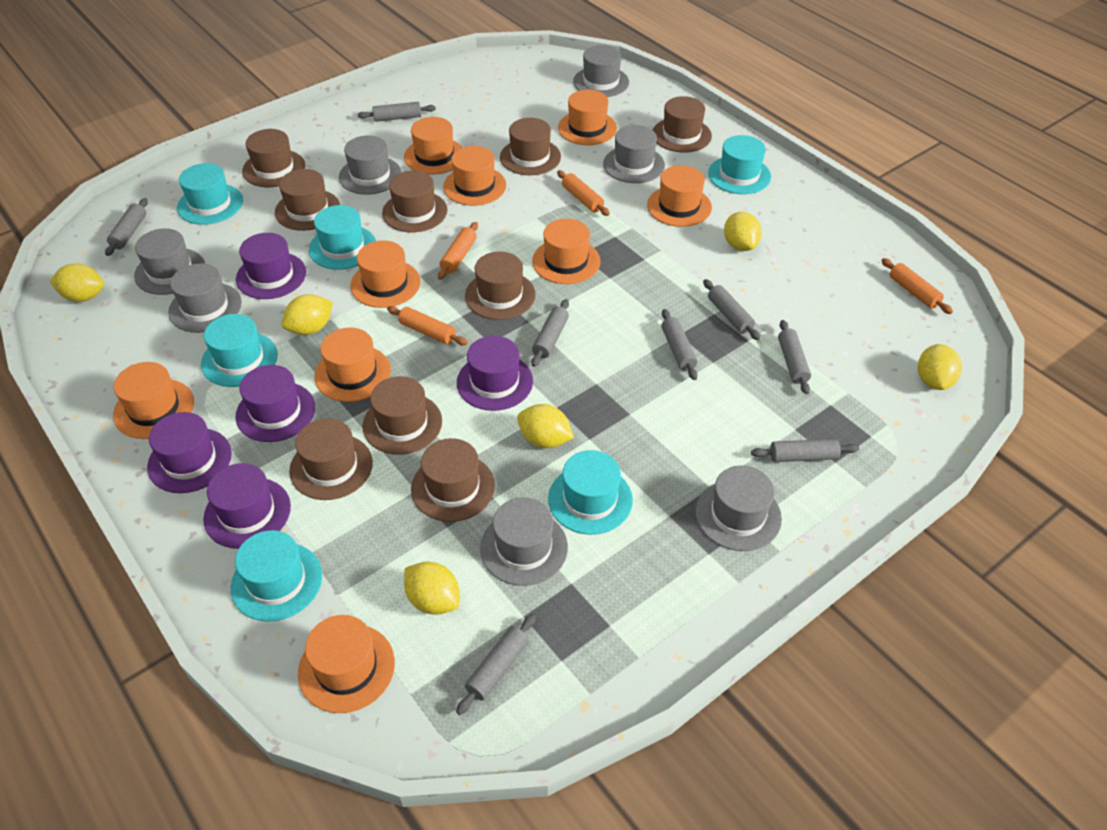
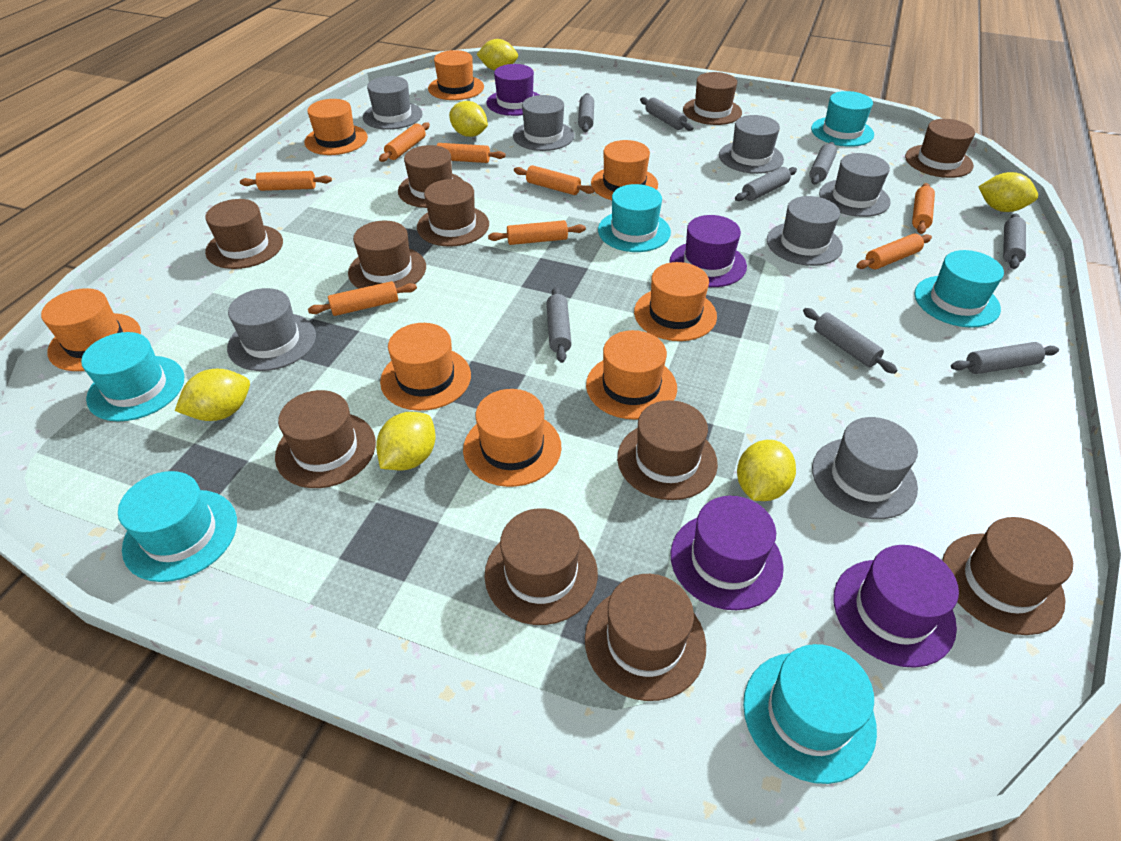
brown hat: [242,129,305,187] [275,169,340,231] [289,418,373,500] [362,376,442,455] [382,171,448,232] [411,438,495,522] [465,252,536,320] [500,118,561,175] [653,96,712,153] = 9 -> [205,199,283,269] [275,390,376,488] [348,220,426,289] [398,145,464,208] [417,179,489,247] [484,508,598,625] [585,574,706,701] [617,400,718,500] [683,72,742,125] [905,119,975,178] [942,517,1073,635] = 11
orange hat: [113,362,194,439] [298,615,395,713] [314,328,391,402] [350,240,421,308] [404,117,463,175] [443,146,506,206] [532,219,601,284] [558,90,617,145] [647,165,712,227] = 9 -> [41,288,141,371] [304,99,368,155] [380,323,471,411] [428,50,484,100] [463,389,562,487] [586,330,677,420] [591,140,658,200] [634,262,717,341] = 8
orange rolling pin: [387,306,468,345] [438,222,478,280] [557,170,610,216] [881,258,953,314] = 4 -> [240,171,332,191] [308,281,417,316] [379,122,430,162] [437,143,506,163] [488,220,586,245] [514,165,594,195] [856,233,932,269] [912,183,935,234] = 8
purple hat: [147,412,232,493] [203,463,291,549] [235,365,315,442] [236,233,306,299] [457,336,533,411] = 5 -> [486,64,540,116] [670,215,747,287] [671,496,784,610] [833,545,959,668] = 4

